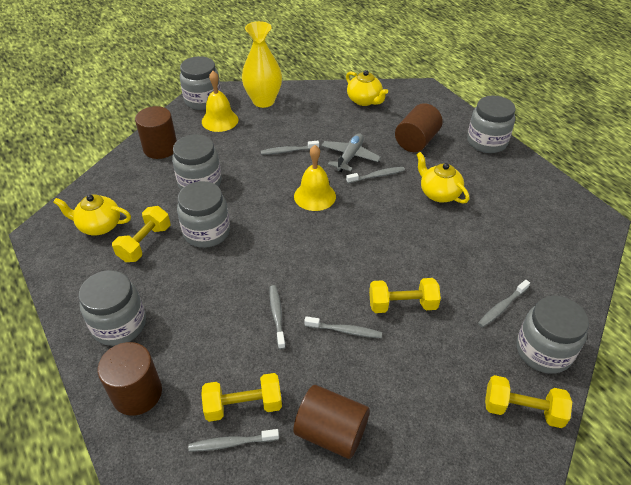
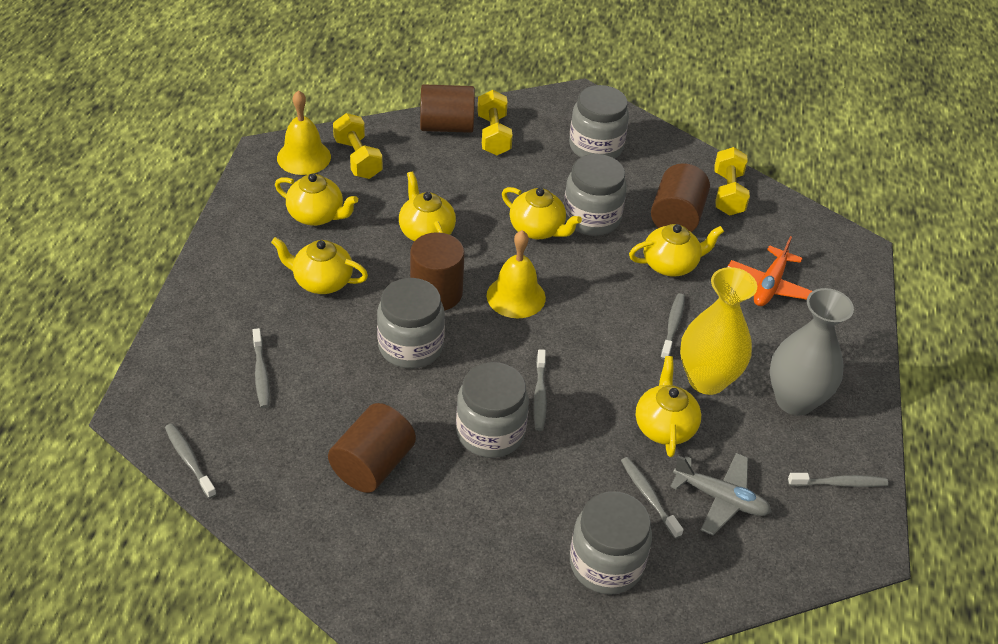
grey jar: [79,270,146,346] [172,134,221,190] [177,181,230,248] [180,56,221,110] [467,95,516,153] [516,296,589,374] = 6 -> [377,278,445,369] [456,362,529,458] [564,154,627,236] [569,85,629,159] [570,491,652,595] = 5
grey vase: none = 0 -> [770,288,854,416] = 1
orange plane: none = 0 -> [728,236,812,306] = 1
yellow dumbbell: [112,206,170,262] [201,373,282,422] [369,278,441,313] [485,375,572,428] = 4 -> [333,113,383,179] [478,90,513,156] [714,147,750,216] = 3
yellow teapot: [53,194,131,235] [346,70,388,106] [416,152,469,204] = 3 -> [271,237,368,294] [275,173,358,226] [399,171,456,242] [502,187,582,239] [629,224,724,277] [636,356,701,457] = 6

